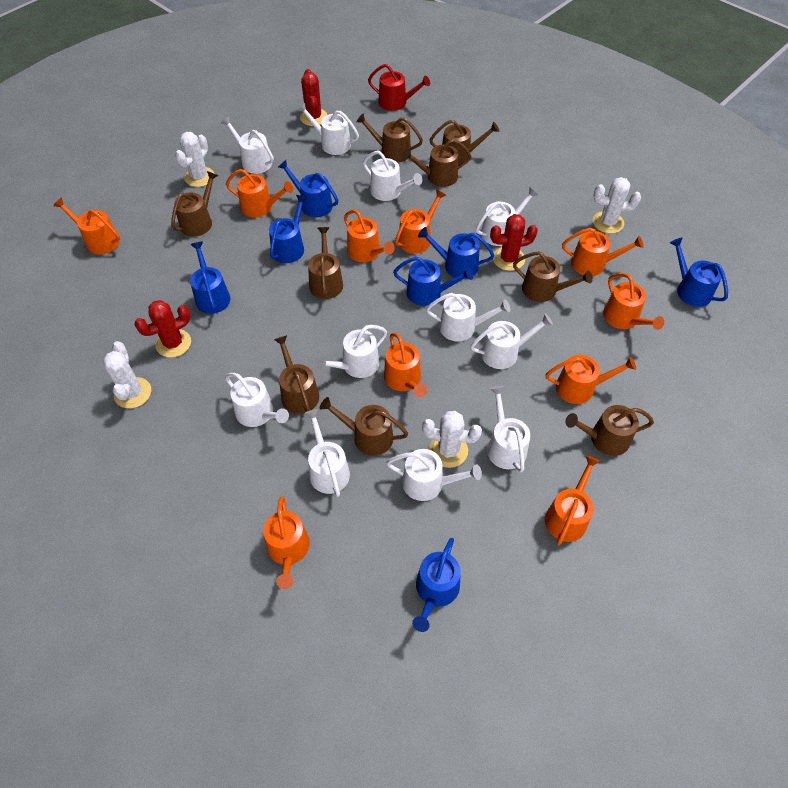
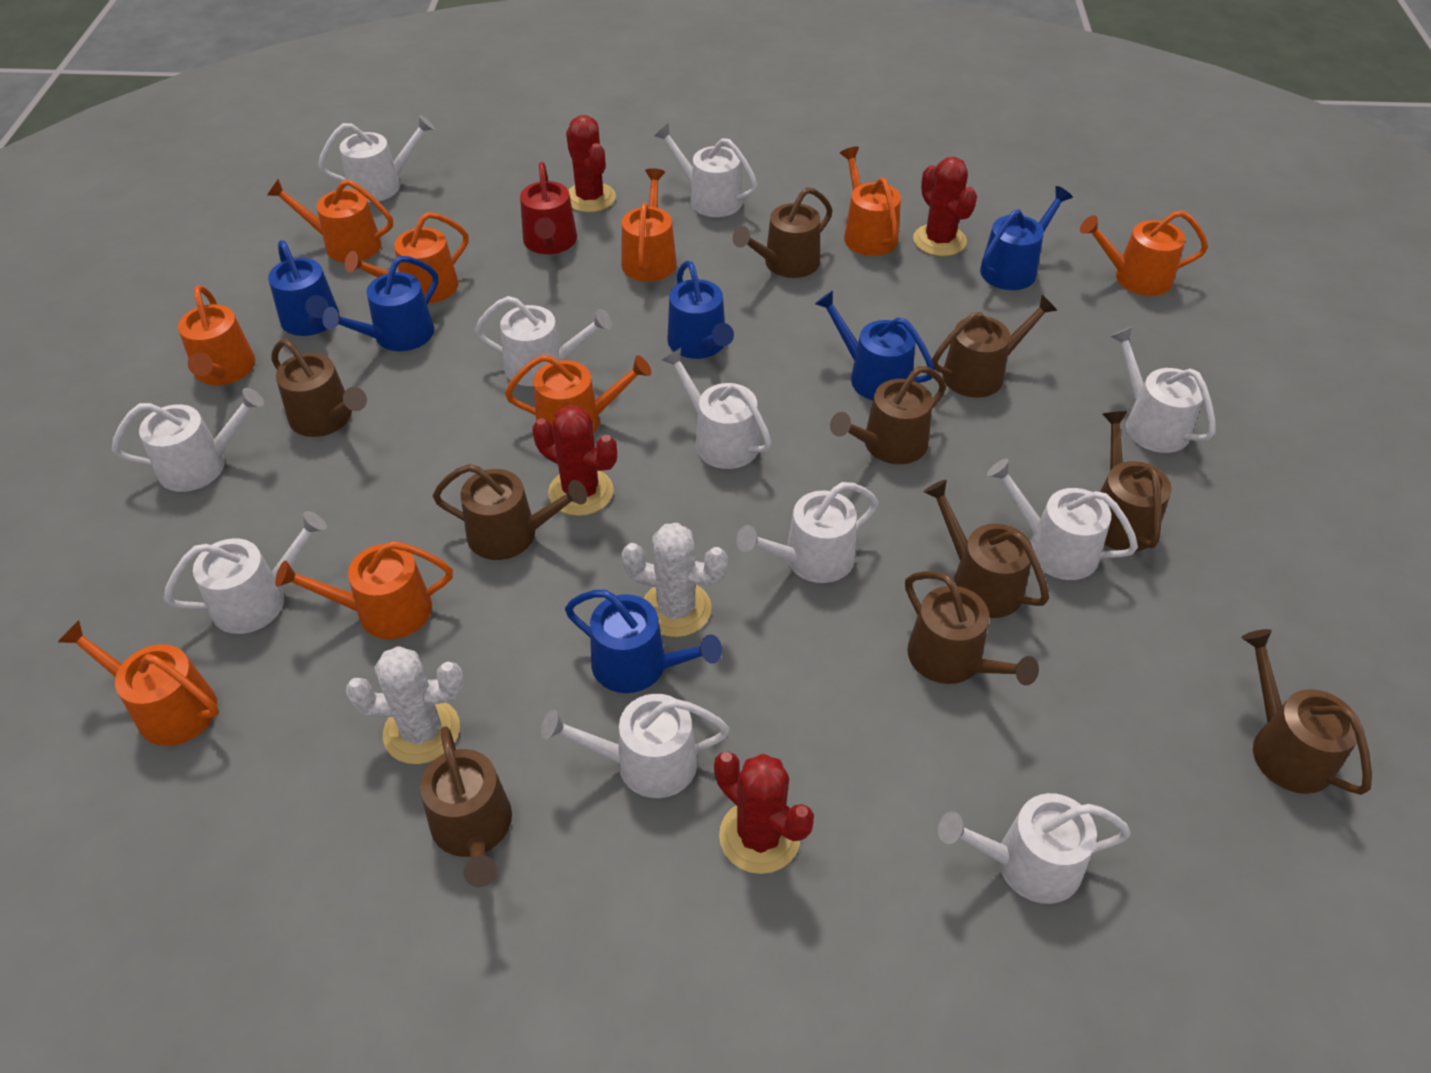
blue watering can: [190,242,230,314] [269,195,308,263] [278,160,338,217] [393,257,473,306] [412,538,460,632] [418,227,494,279] [670,238,728,307] = 7 -> [268,240,339,336] [322,256,438,351] [565,590,722,693] [668,261,734,359] [815,290,935,400] [980,186,1073,290] = 6
brown watering can: [171,171,218,237] [274,335,319,414] [308,227,343,299] [320,397,408,456] [356,113,423,163] [402,139,471,187] [430,120,499,166] [513,252,593,302] [565,405,654,456] = 9 -> [271,339,367,437] [420,726,512,887] [433,464,587,560] [733,187,833,278] [830,366,946,464] [905,571,1039,685] [923,480,1049,618] [932,295,1058,398] [1100,411,1172,552] [1241,629,1372,795] = 10
orange watering can: [53,197,120,255] [226,169,293,218] [263,497,310,589] [344,209,395,262] [384,333,427,397] [395,189,446,254] [545,455,601,545] [546,355,636,404] [562,228,644,276] [603,273,664,330] = 10 -> [58,620,219,746] [178,285,255,385] [267,179,393,263] [275,541,453,639] [345,212,468,303] [505,355,651,433] [621,168,677,282] [840,147,901,256] [1080,210,1208,296] = 9
red cactus: [134,300,191,358] [300,69,327,126] [490,214,538,271] = 3 -> [532,405,617,516] [566,115,616,213] [714,752,814,874] [913,157,977,256] = 4
white cactus: [103,341,151,408] [175,132,214,187] [422,411,482,468] [593,177,641,234] = 4 -> [346,646,464,764] [622,523,728,637] = 2

